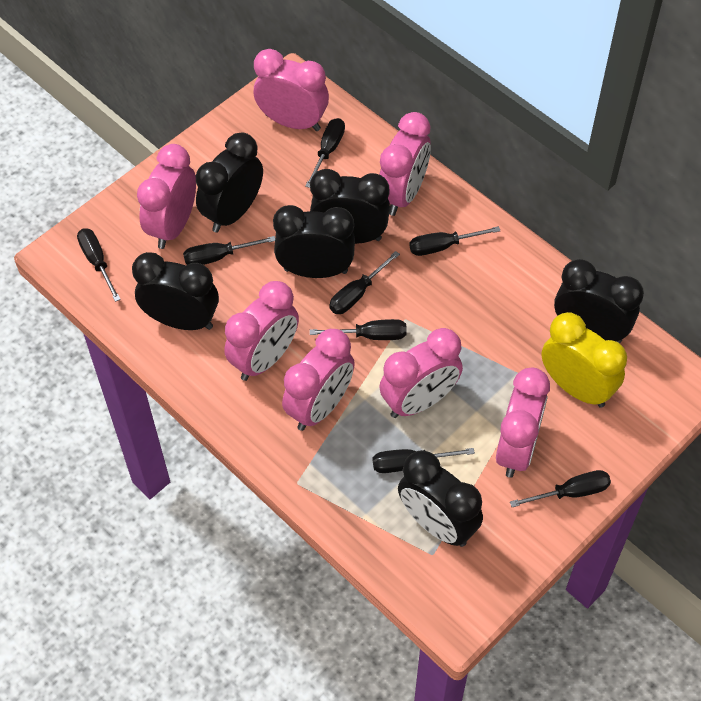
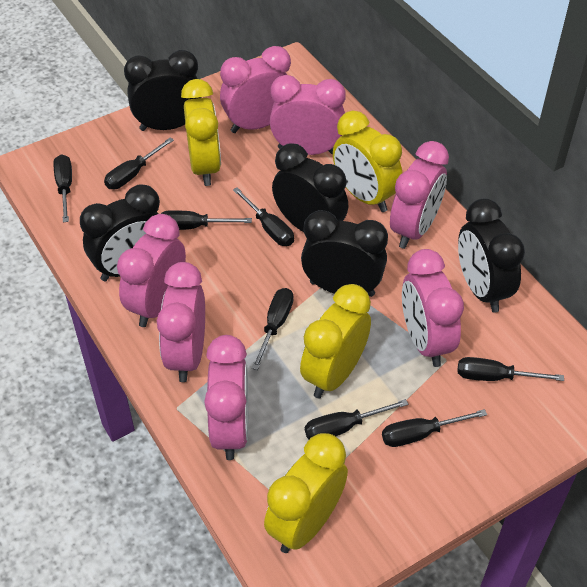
black clock: [132,252,219,330] [196,132,263,233] [273,205,355,278] [310,169,390,244] [398,450,483,547] [554,259,644,343] = 6 -> [80,184,160,281] [124,50,202,131] [272,143,348,231] [301,210,388,297] [458,198,525,313] = 5
yellow clock: [541,312,627,408] = 1 -> [181,79,221,186] [264,433,348,553] [300,284,371,398] [333,111,402,212] = 4

